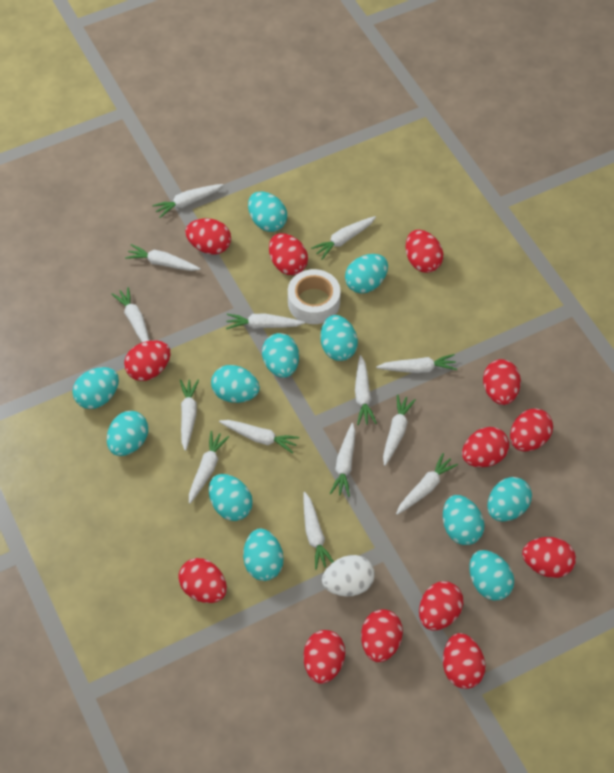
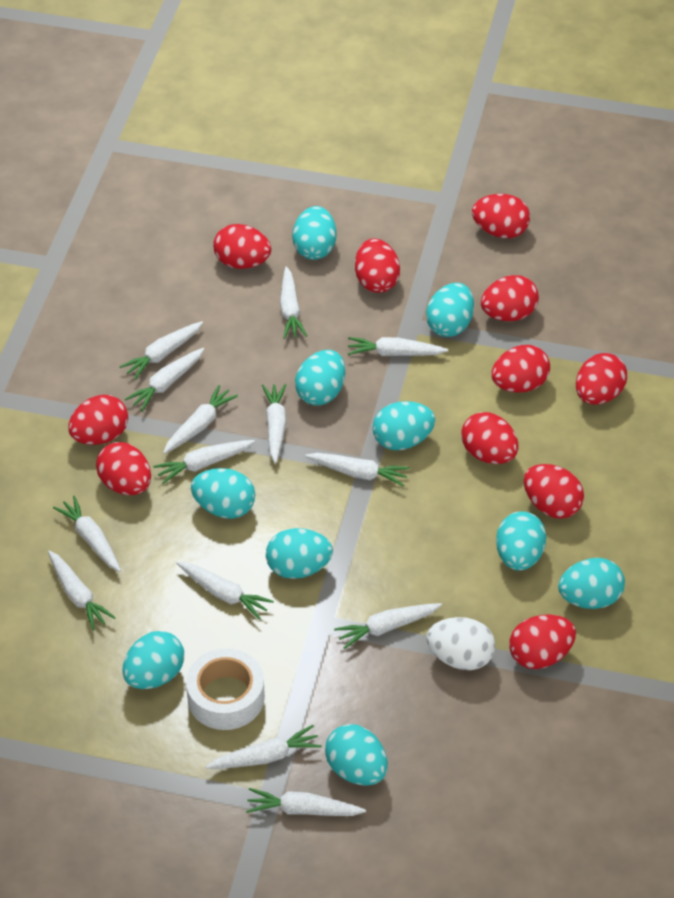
red egg: [124,340,170,381] [179,558,227,603] [185,218,231,255] [269,233,308,275] [304,630,345,684] [361,609,403,662] [406,230,443,273] [419,581,463,631] [443,633,485,689] [462,427,509,467] [483,359,521,405] [510,408,553,452] [522,537,576,578] = 13 -> [68,395,128,445] [96,442,151,495] [213,224,271,269] [355,238,400,293] [461,412,519,464] [472,194,530,238] [481,275,539,321] [492,345,550,393] [509,615,576,669] [524,464,584,519] [576,353,627,405] = 11
turquoise egg: [72,367,119,409] [107,411,148,456] [209,474,253,521] [211,365,260,403] [243,528,283,581] [248,192,287,232] [262,333,299,378] [320,315,358,361] [345,254,388,294] [443,495,485,545] [469,550,514,601] [487,477,532,522] = 12 -> [122,631,184,689] [191,468,255,519] [266,528,333,579] [292,206,337,260] [295,350,345,405] [325,724,388,786] [372,401,435,450] [426,283,474,337] [496,511,547,571] [558,558,625,609] = 10

